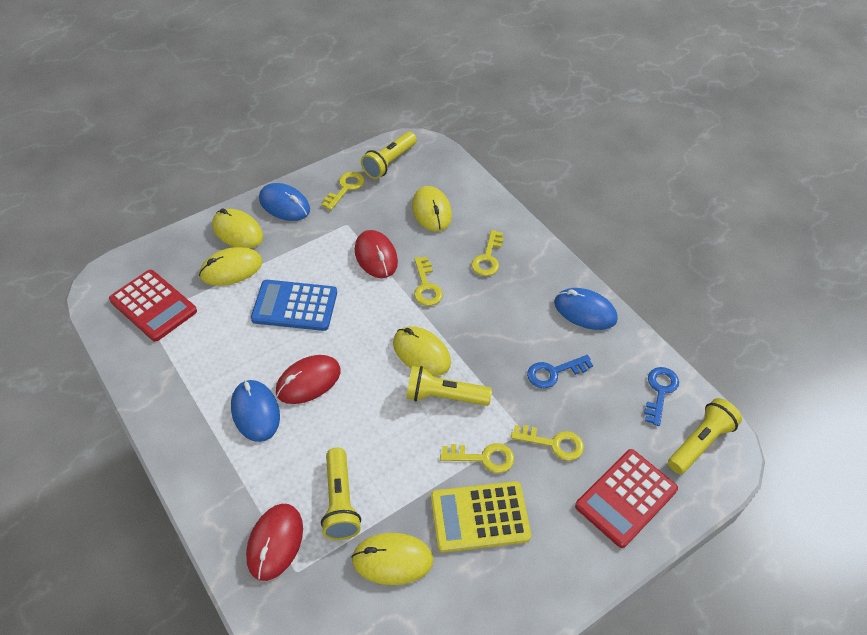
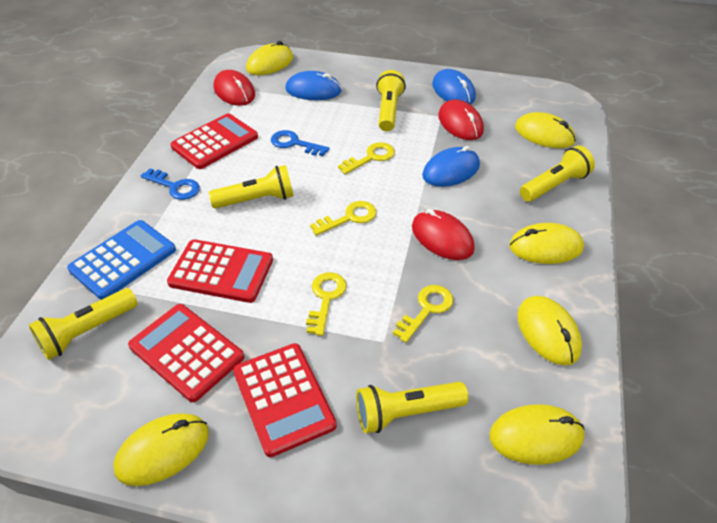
red calculator: [109,270,197,342] [575,449,678,548] = 2 -> [128,304,244,402] [167,239,273,303] [170,113,258,169] [233,343,337,457] = 4
yellow calculator: [431,481,531,552] = 1 -> none = 0
yellow flashlight: [321,448,361,540] [361,131,417,179] [406,366,492,406] [668,398,742,474] = 4 -> [29,288,138,360] [209,165,294,208] [356,382,469,433] [376,70,406,131] [520,145,595,202] = 5
yellow key: [322,172,365,210] [414,257,443,306] [440,443,515,473] [471,230,504,276] [511,425,584,461] = 5 -> [306,272,347,336] [310,201,376,236] [338,142,395,174] [393,285,453,343] = 4
yellow mouse: [199,247,263,286] [212,208,263,248] [351,533,434,585] [393,326,451,376] [412,186,452,232] = 5 -> [113,413,209,486] [246,41,293,75] [490,404,584,465] [510,223,584,264] [515,112,576,148] [517,296,582,365] = 6

